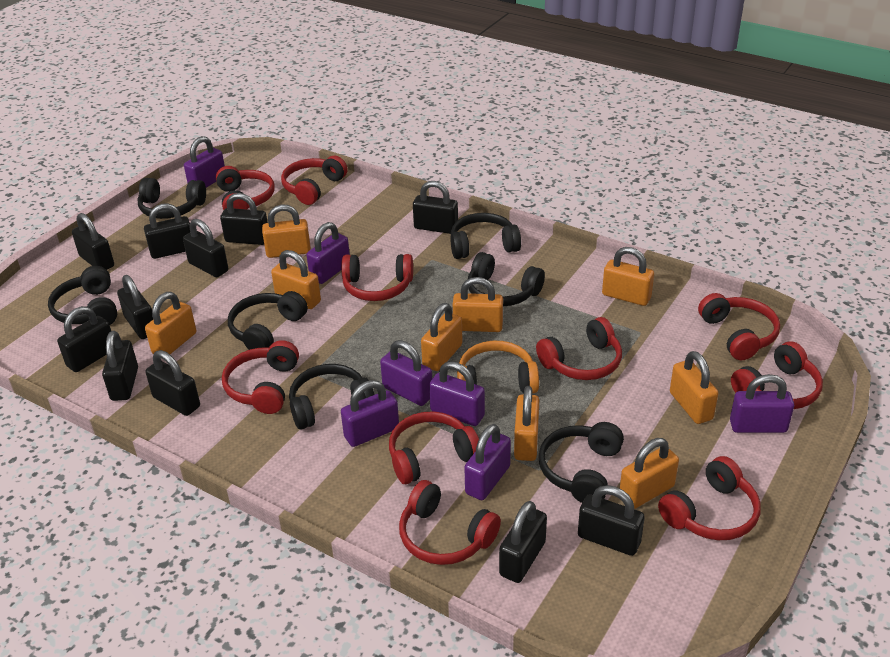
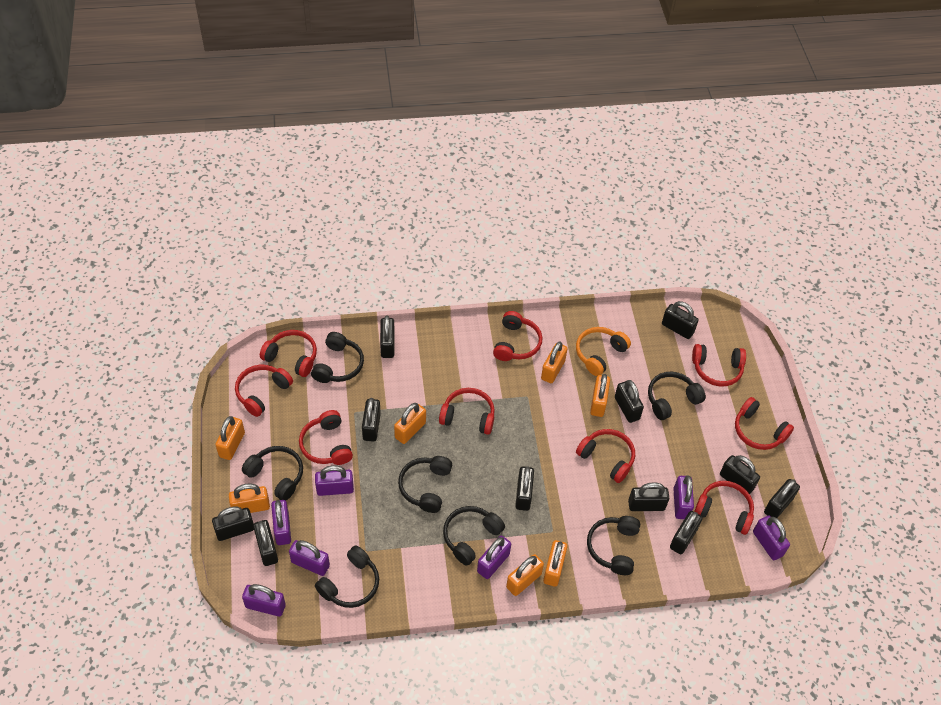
orange padlock: [145,292,196,354] [262,204,311,258] [271,250,321,309] [421,303,463,371] [453,277,503,332] [514,386,539,461] [602,247,654,306] [620,438,679,509] [670,351,719,424] = 9 -> [215,416,245,460] [229,483,270,513] [394,403,426,444] [506,554,544,596] [541,341,568,383] [543,540,568,587] [590,374,610,417] = 7
red headphones: [216,166,275,210] [222,340,299,414] [281,155,348,205] [341,254,413,301] [389,411,479,484] [399,480,501,565] [536,317,622,380] [658,456,761,540] [698,293,780,360] [731,341,823,409] = 10 -> [235,365,293,417] [260,330,317,377] [299,410,353,465] [439,388,495,435] [493,311,543,361] [576,429,635,483] [692,344,746,386] [694,481,754,535] [735,397,794,450] = 9

